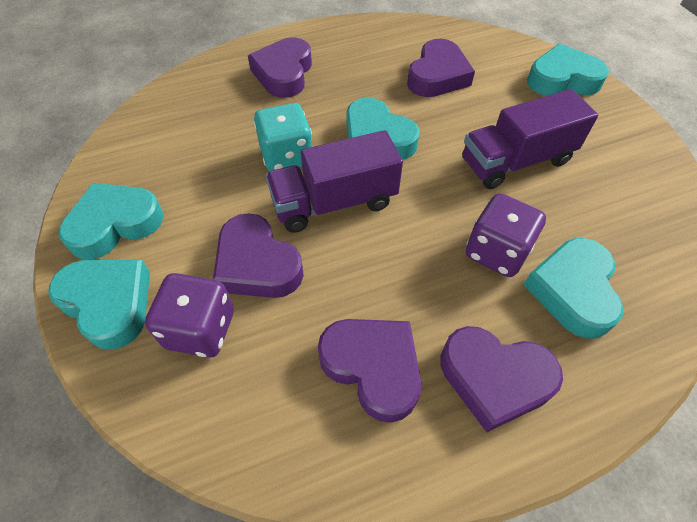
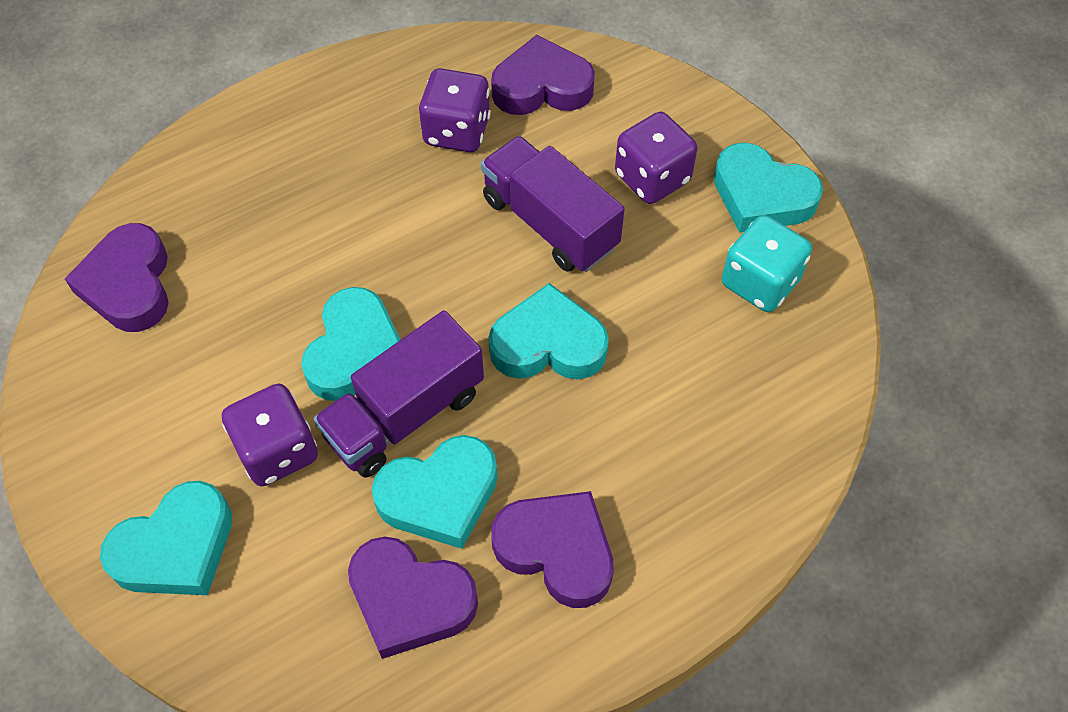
purple dice: [145,273,234,358] [466,193,546,277] = 2 -> [222,384,318,486] [419,68,491,152] [615,112,697,204] = 3
purple heart: [213,213,304,298] [248,38,312,98] [318,319,421,423] [407,39,475,97] [440,326,563,432] = 5 -> [65,223,169,332] [348,537,478,659] [491,35,595,115] [491,491,614,608] = 4

